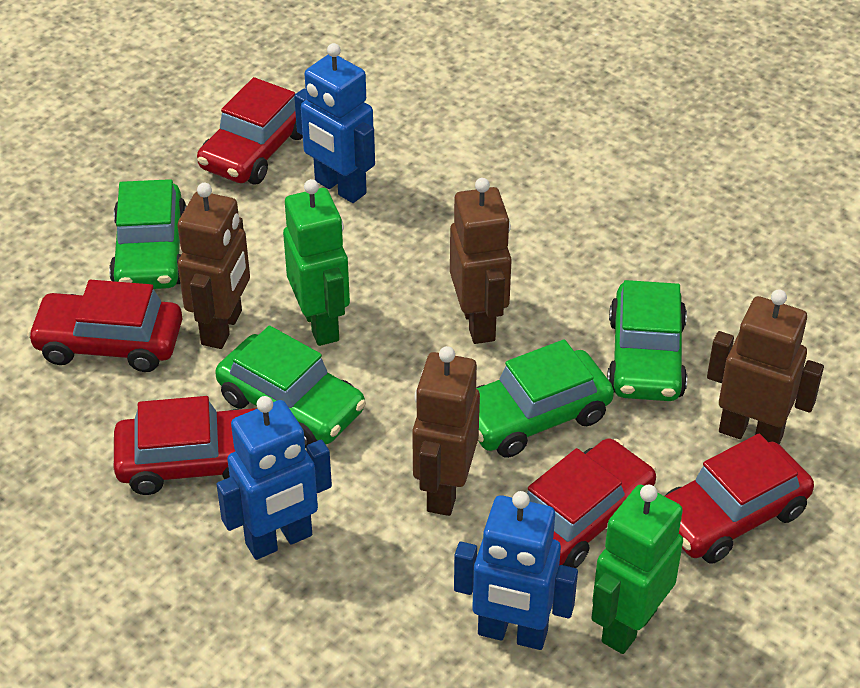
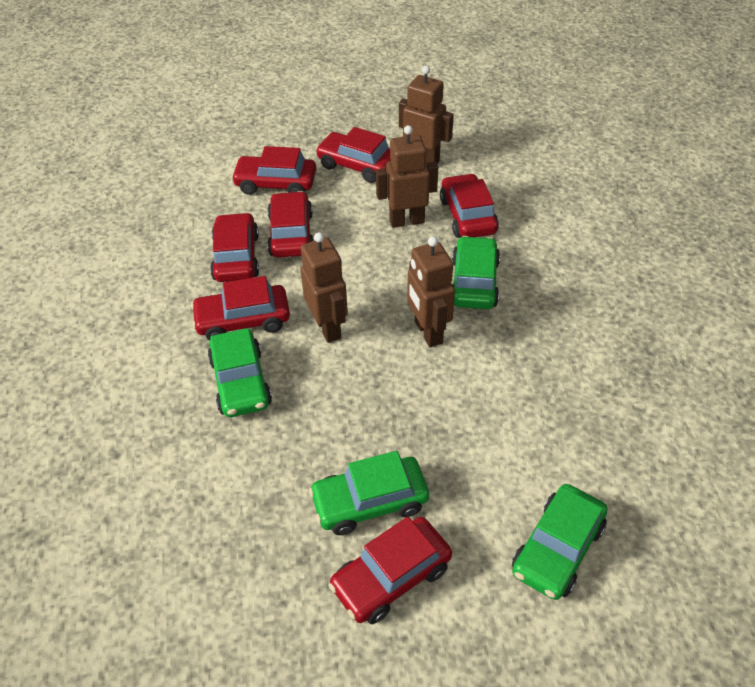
blue robot: [216,396,332,560] [294,43,375,203] [454,491,578,650] = 3 -> none = 0
green robot: [283,179,350,346] [591,485,683,654] = 2 -> none = 0
red car: [27,280,182,372] [114,396,256,495] [197,77,303,185] [527,438,656,568] [665,434,814,564] = 5 -> [191,276,290,341] [210,212,259,282] [231,146,316,195] [267,191,314,258] [316,127,391,183] [328,517,452,624] [440,173,499,238] = 7

